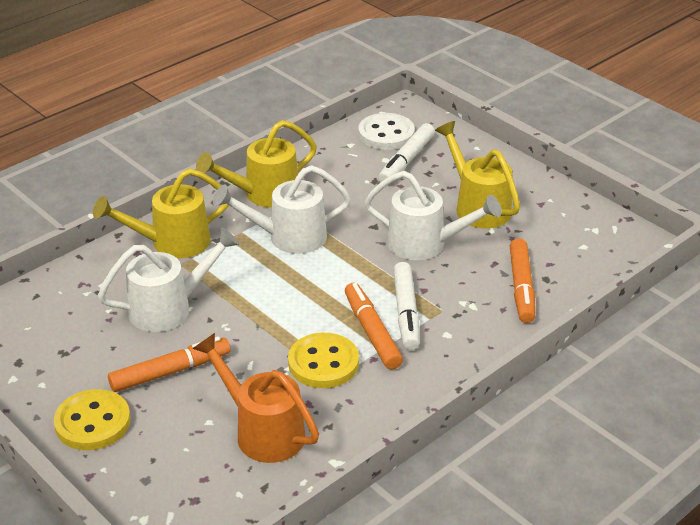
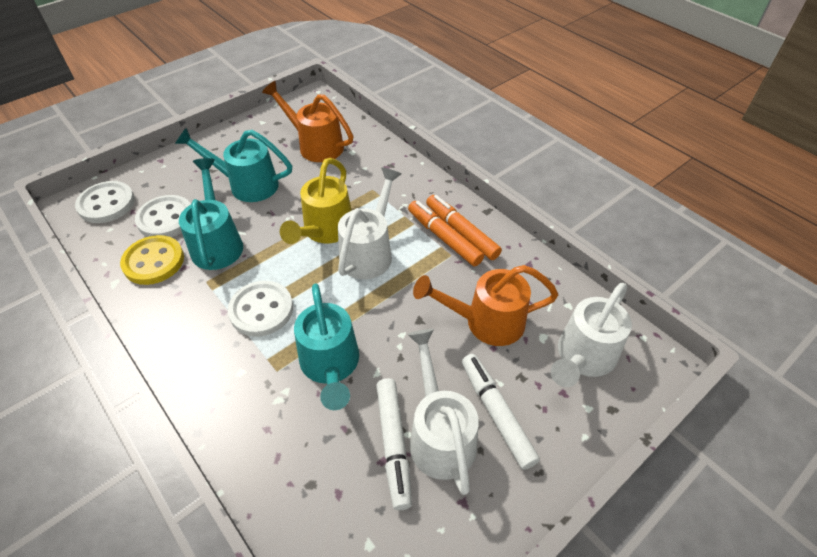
orange marker: [108,337,230,392] [345,283,403,369] [510,238,535,323] = 3 -> [408,201,484,266] [426,195,502,260] = 2
orange watering can: [192,333,319,463] = 1 -> [262,81,353,162] [413,265,558,346] = 2
turquoise watering can: none = 0 -> [175,128,292,202] [179,158,243,270] [294,284,359,410] = 3
white button: [358,113,415,150] = 1 -> [75,181,135,223] [135,195,191,237] [228,281,293,337] = 3
yellow button: [54,389,131,450] [288,333,359,388] = 2 -> [120,235,184,285] = 1
yellow watering can: [93,168,229,258] [196,120,317,207] [435,121,520,229] = 3 -> [280,158,352,244] = 1

